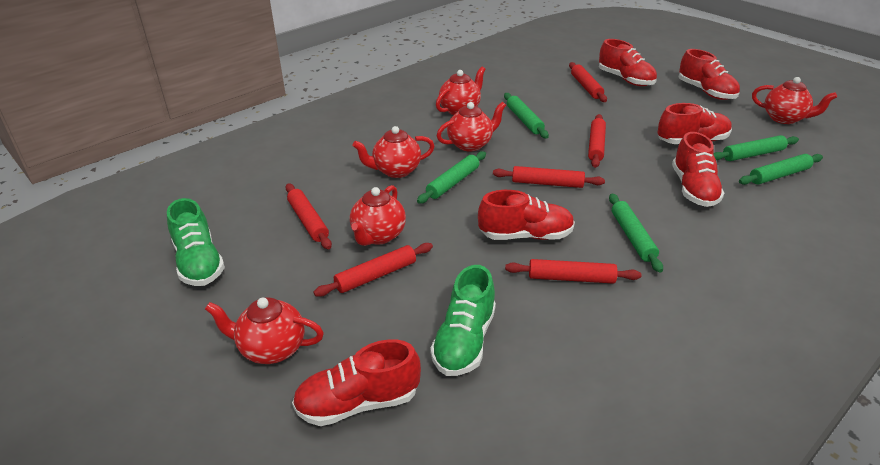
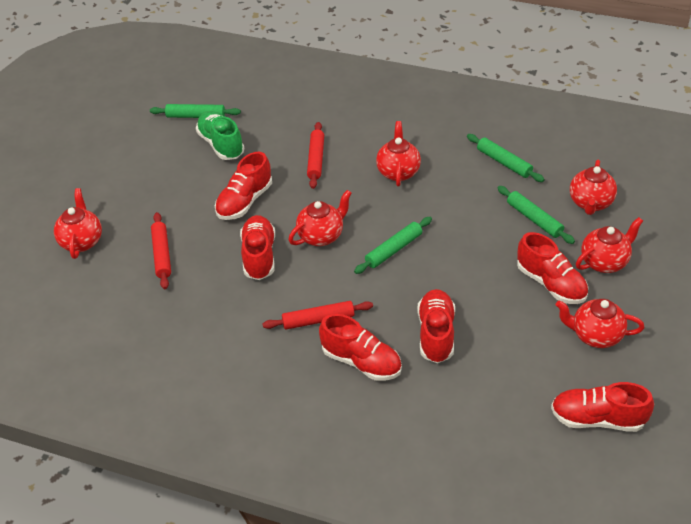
green rolling pin: [417,151,486,204] [504,93,549,139] [609,194,663,273] [713,135,799,161] [739,154,823,185] = 5 -> [150,104,241,118] [354,217,432,274] [467,134,545,182] [497,186,575,244] = 4
green shoe: [167,198,225,286] [430,265,496,376] = 2 -> [196,111,244,160] = 1
red rolling pin: [285,183,332,249] [313,243,433,297] [493,166,605,188] [505,259,641,284] [569,62,607,102] [588,114,606,168] = 6 -> [151,212,171,289] [263,301,373,329] [307,122,324,189] = 3

